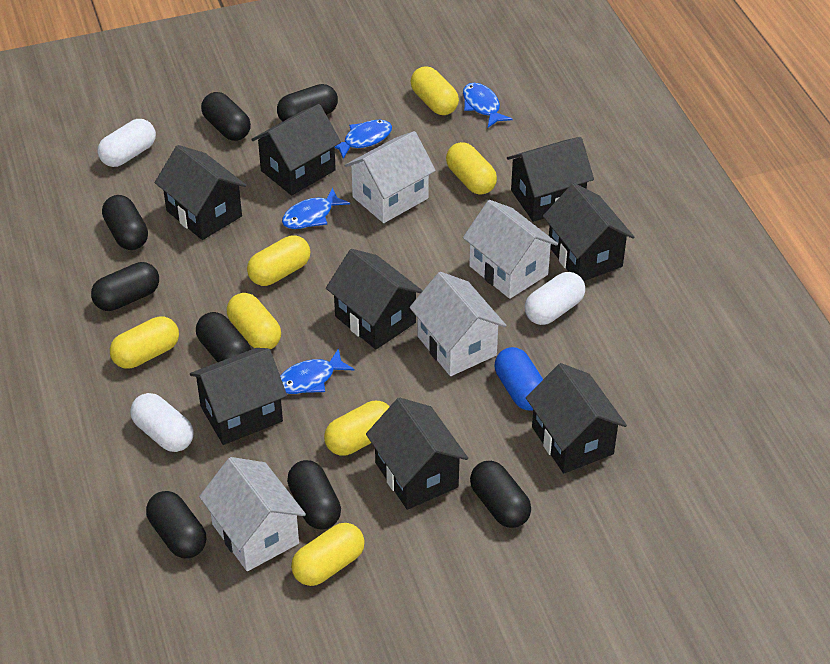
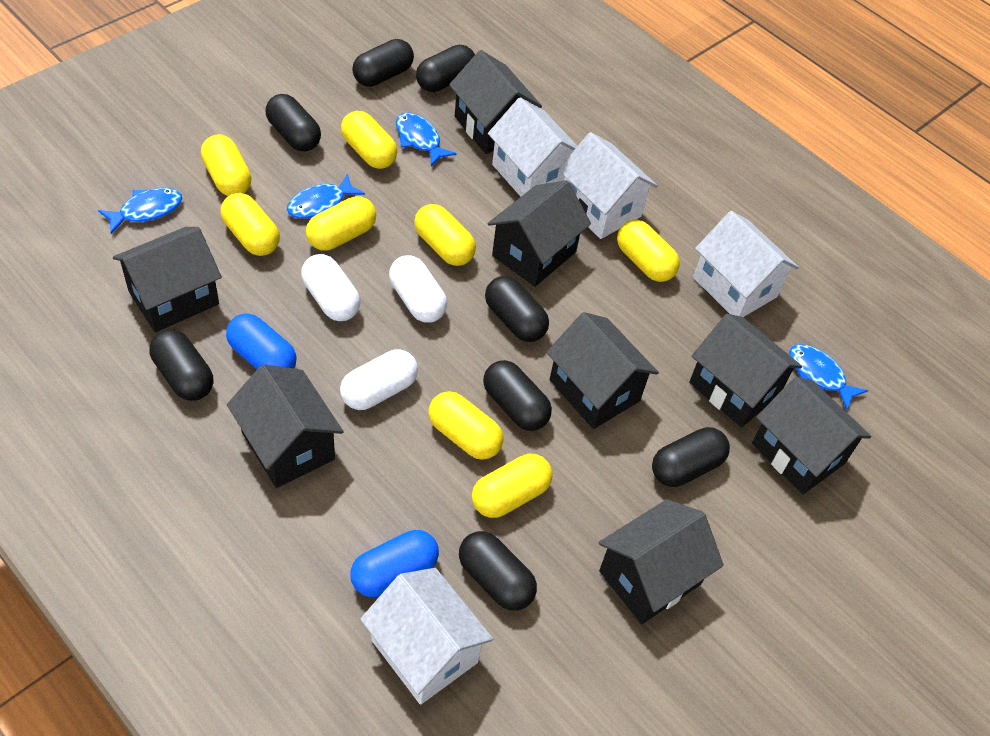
blue capsule: [495,347,543,410] = 1 -> [226,313,297,369] [350,530,439,597] = 2
yellow capsule: [110,316,179,369] [227,293,281,349] [247,235,310,286] [291,523,365,586] [324,401,390,455] [411,66,459,115] [446,142,497,194] = 7 -> [201,134,252,196] [221,193,280,256] [306,196,376,251] [341,111,398,169] [414,204,476,266] [428,392,503,460] [472,454,553,518] [617,220,680,282] = 8

